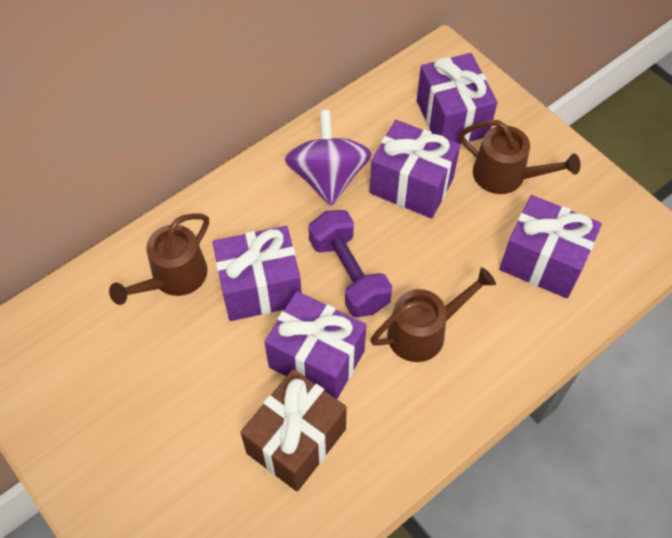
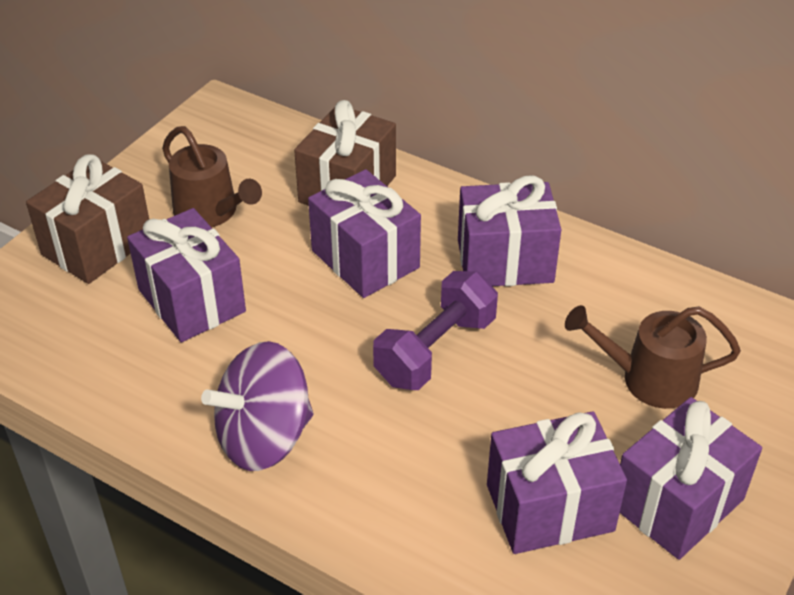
brown gift: [240,369,347,492] = 1 -> [26,154,149,284] [294,100,396,206] = 2
brown watering can: [109,213,209,305] [370,267,496,362] [459,120,580,194] = 3 -> [162,126,262,227] [565,305,741,409] = 2

